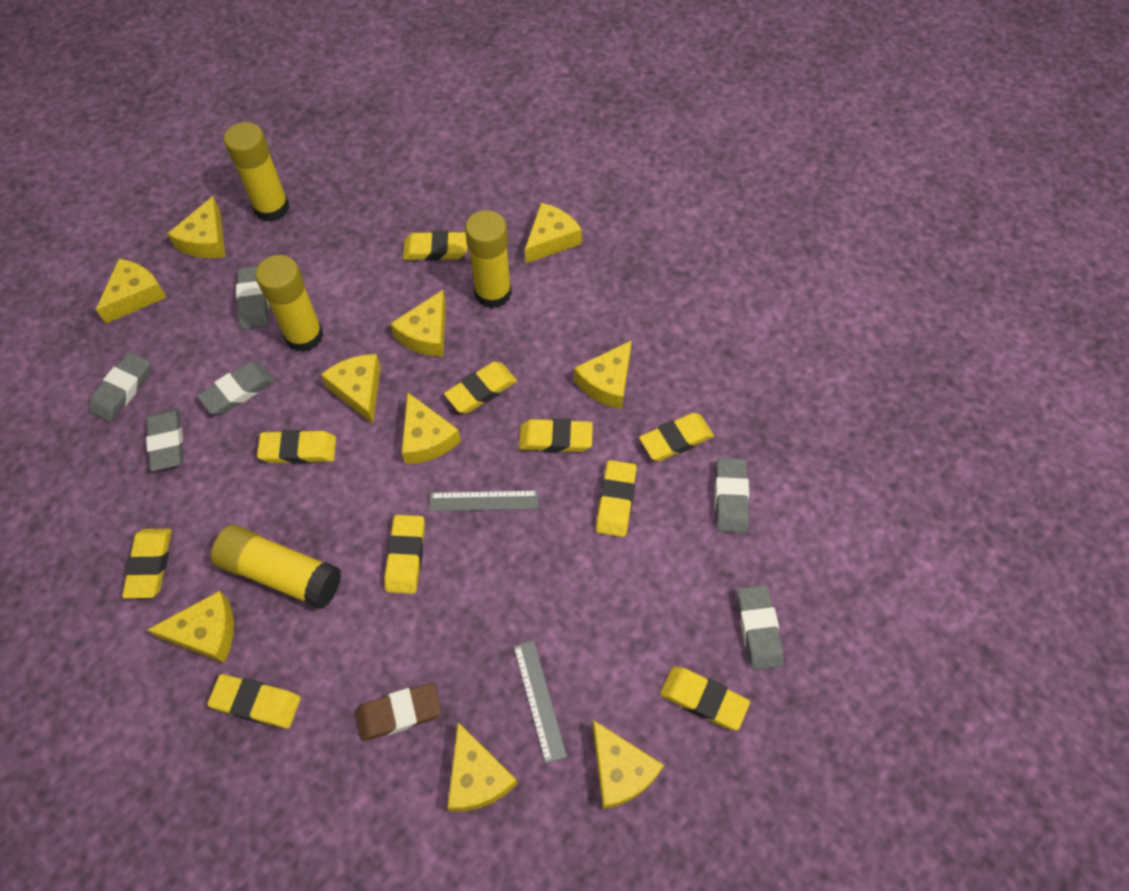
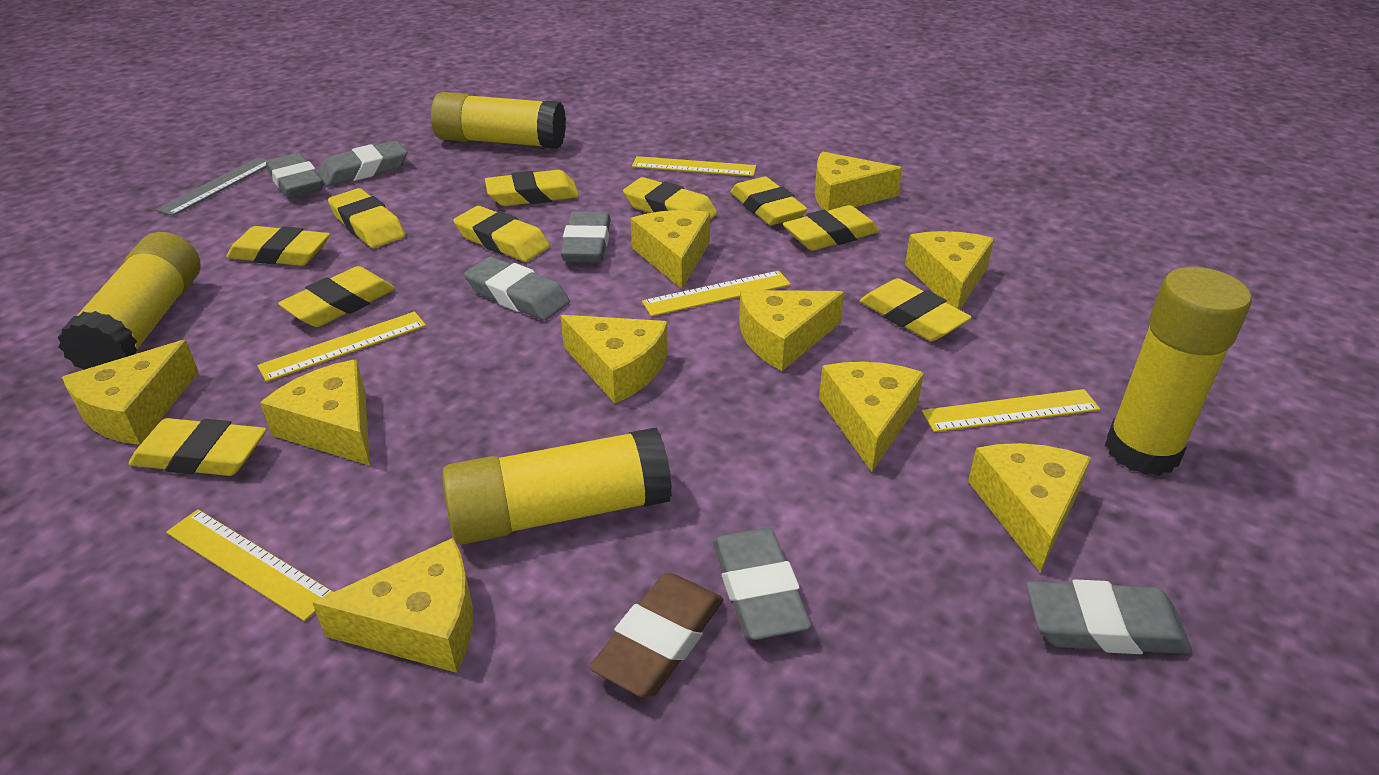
grey ruler: [429,490,539,511] [513,640,567,763] = 2 -> [156,158,267,216] = 1
yellow ruler: none = 0 -> [166,509,333,621] [257,311,426,382] [632,156,756,176] [642,271,791,316] [922,389,1100,432] = 5

